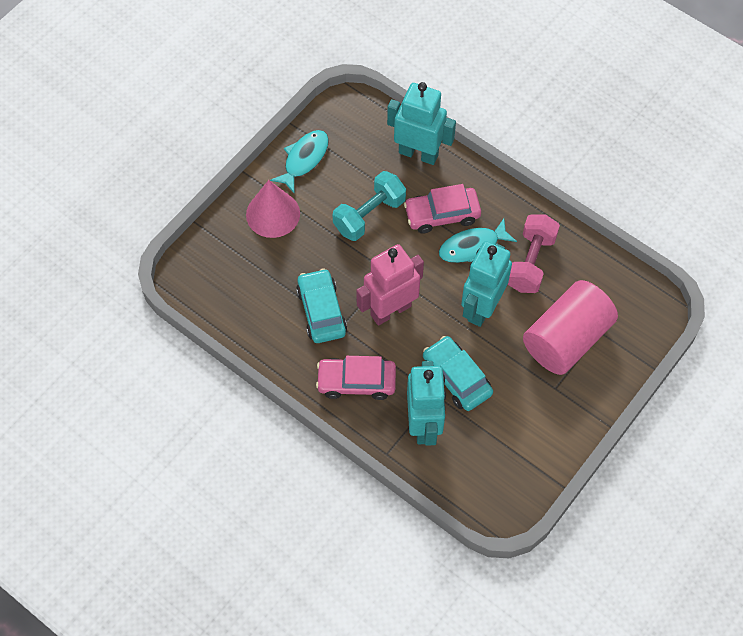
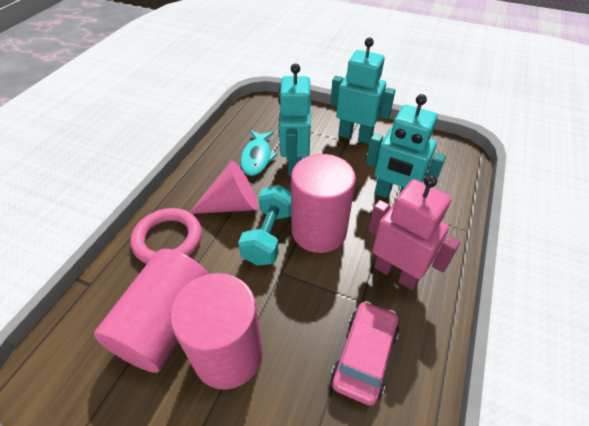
pink car: [316,356,396,400] [404,184,481,234] = 2 -> [331,301,399,406] = 1
pink cylinder: [523,280,618,375] = 1 -> [94,249,209,373] [170,273,263,390] [291,154,356,253] = 3
pink dumbbell: [508,214,560,293] = 1 -> none = 0
pink ring: none = 0 -> [130,208,202,264] = 1
turquoise car: [296,268,347,343] [423,336,493,411] = 2 -> none = 0
turquoise fish: [270,130,329,193] [439,218,517,263] = 2 -> [240,130,278,176] = 1

